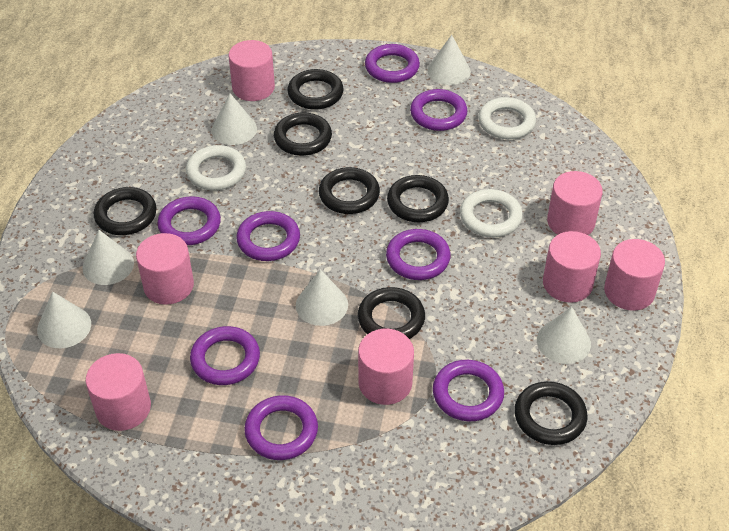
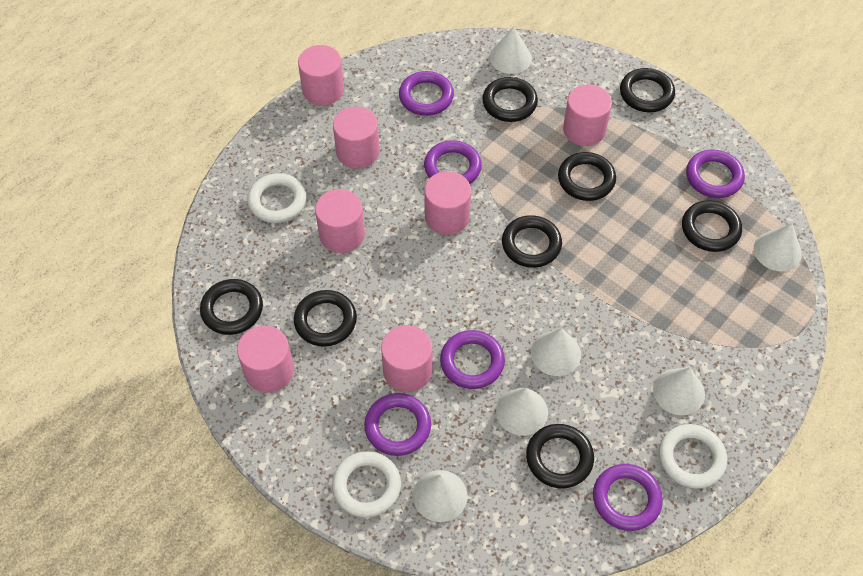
black ring: [94,187,157,235] [274,112,332,156] [287,69,344,110] [319,167,380,214] [358,287,425,339] [387,175,449,222] [514,381,588,445] = 7 -> [200,279,263,335] [294,290,357,347] [482,77,538,122] [502,215,562,268] [526,424,594,488] [558,152,616,201] [620,68,675,112] [682,200,742,252] = 8
purple ring: [158,196,221,245] [190,326,260,385] [236,211,300,261] [244,395,318,460] [365,44,420,83] [386,229,451,280] [410,89,467,131] [433,360,504,421] = 8 -> [364,393,431,456] [399,71,454,116] [424,140,482,184] [440,330,505,389] [593,464,663,531] [686,149,745,198] = 6

